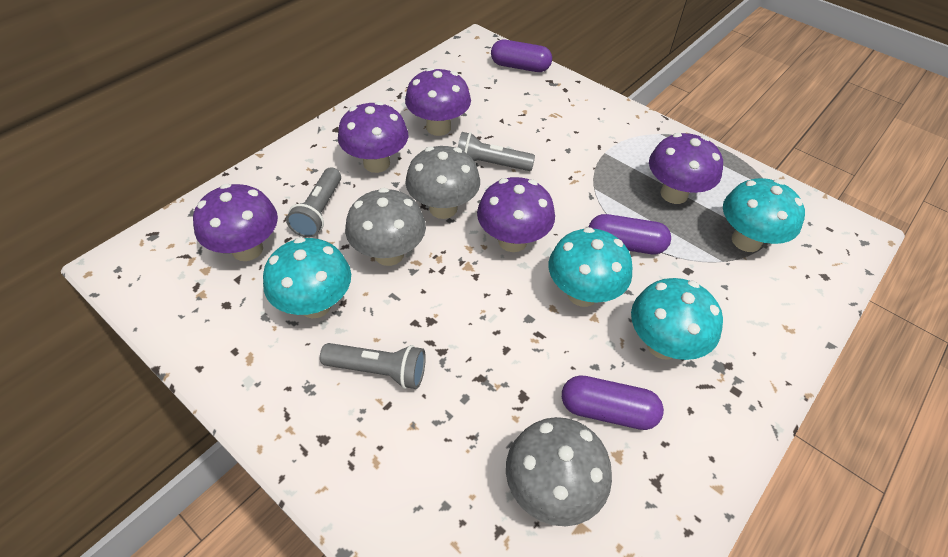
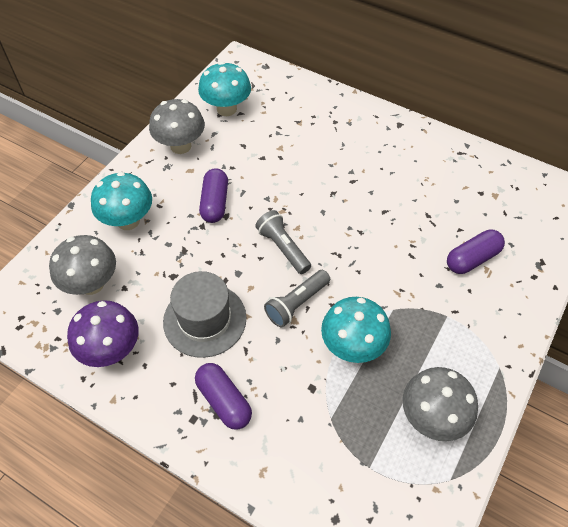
grey flashlight: [286,167,341,238] [320,343,426,389] [458,132,535,171] = 3 -> [255,210,311,274] [264,270,330,328] = 2
grey hat: none = 0 -> [163,271,246,358] = 1
purple mushroom: [193,184,278,261] [338,101,408,173] [405,68,471,136] [477,177,555,252] [649,133,723,204] = 5 -> [67,300,139,367] = 1
turquoise mushroom: [263,237,351,318] [549,227,632,307] [631,278,723,360] [723,178,805,252] = 4 -> [91,172,152,230] [198,62,251,116] [321,297,391,363] = 3

